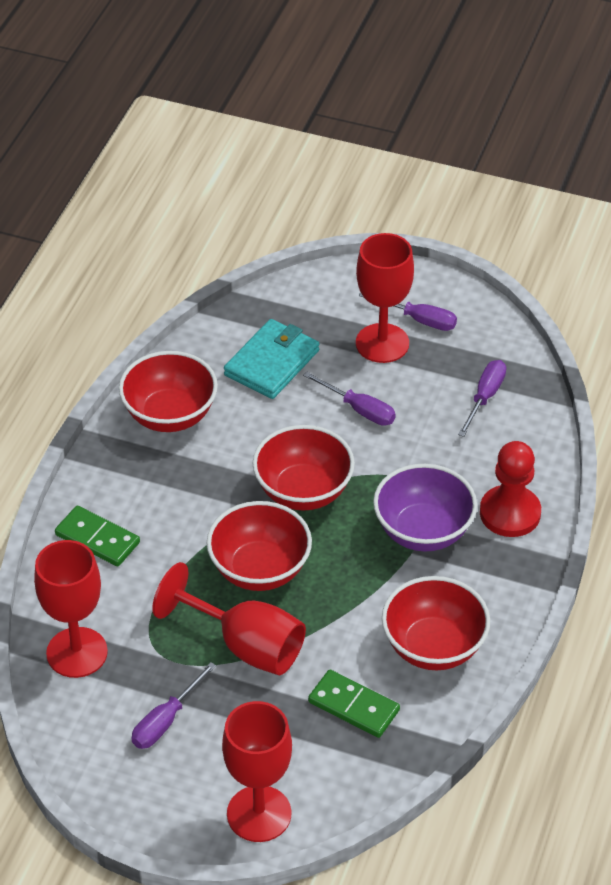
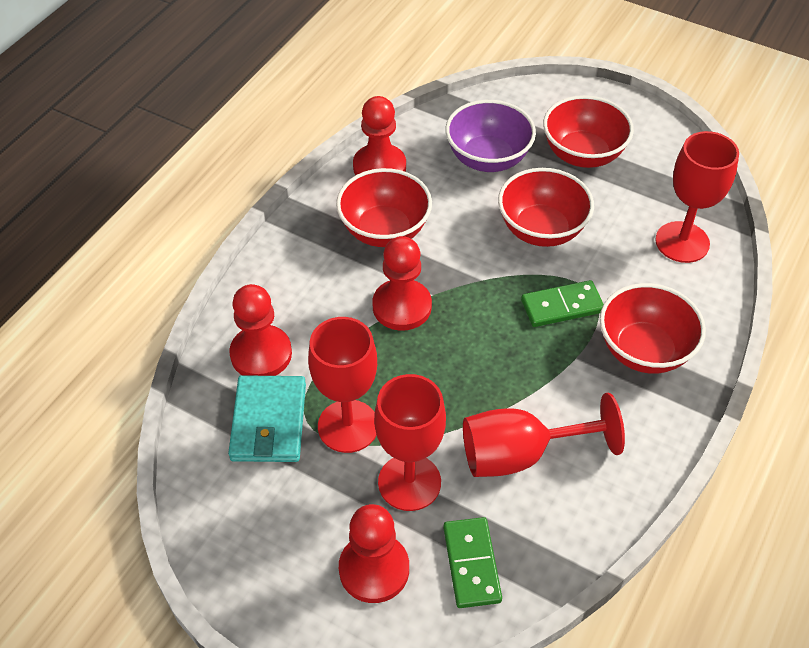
purple screwdriver: [132,662,216,749] [303,372,396,426] [359,292,457,331] [458,360,506,437] = 4 -> none = 0
red pawn: [480,441,541,537] = 1 -> [229,284,292,376] [339,504,409,603] [353,96,406,175] [372,236,432,331] = 4

